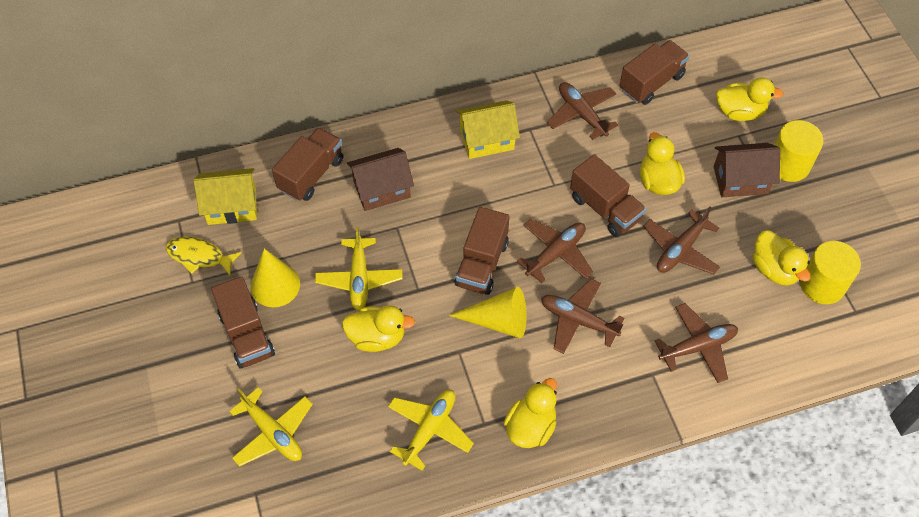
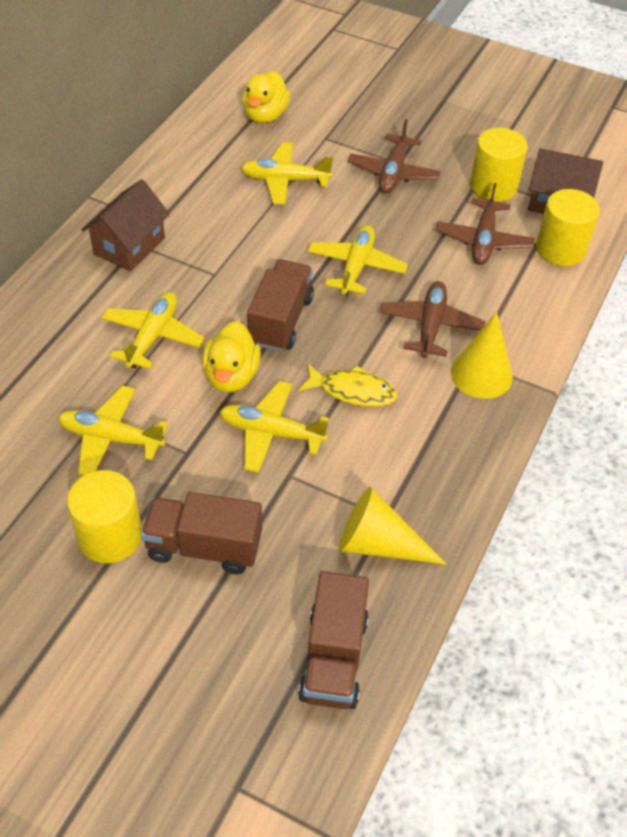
brown plane: [517,219,593,283] [541,279,624,354] [547,82,618,140] [644,206,720,274] [655,303,738,383] = 5 -> [348,119,441,194] [379,281,486,358] [436,183,535,265] = 3
brown truck: [211,276,275,369] [272,127,343,201] [454,207,509,295] [570,154,646,237] [619,40,690,105] = 5 -> [141,492,262,575] [247,259,314,352] [298,571,369,709] = 3
yellow cylinder: [774,120,823,182] [800,241,861,304] = 2 -> [67,470,142,563] [470,128,528,202] [536,189,600,266] = 3
yellow duck: [342,305,415,352] [504,378,557,448] [640,132,685,195] [716,77,784,121] [752,230,811,286] = 5 -> [202,321,261,392] [242,71,290,124] = 2
yellow house: [194,168,257,225] [456,100,520,159] = 2 -> none = 0
yellow plane: [229,387,313,467] [315,226,403,311] [388,390,474,471] = 3 -> [58,385,168,476] [101,292,205,369] [219,381,329,473] [241,142,333,205] [308,225,408,295] = 5

